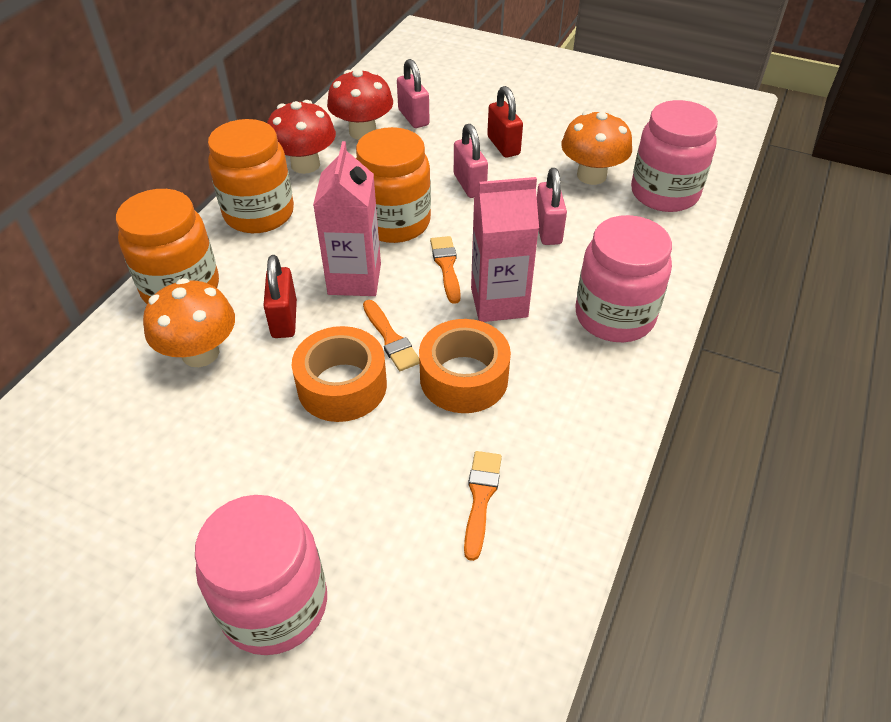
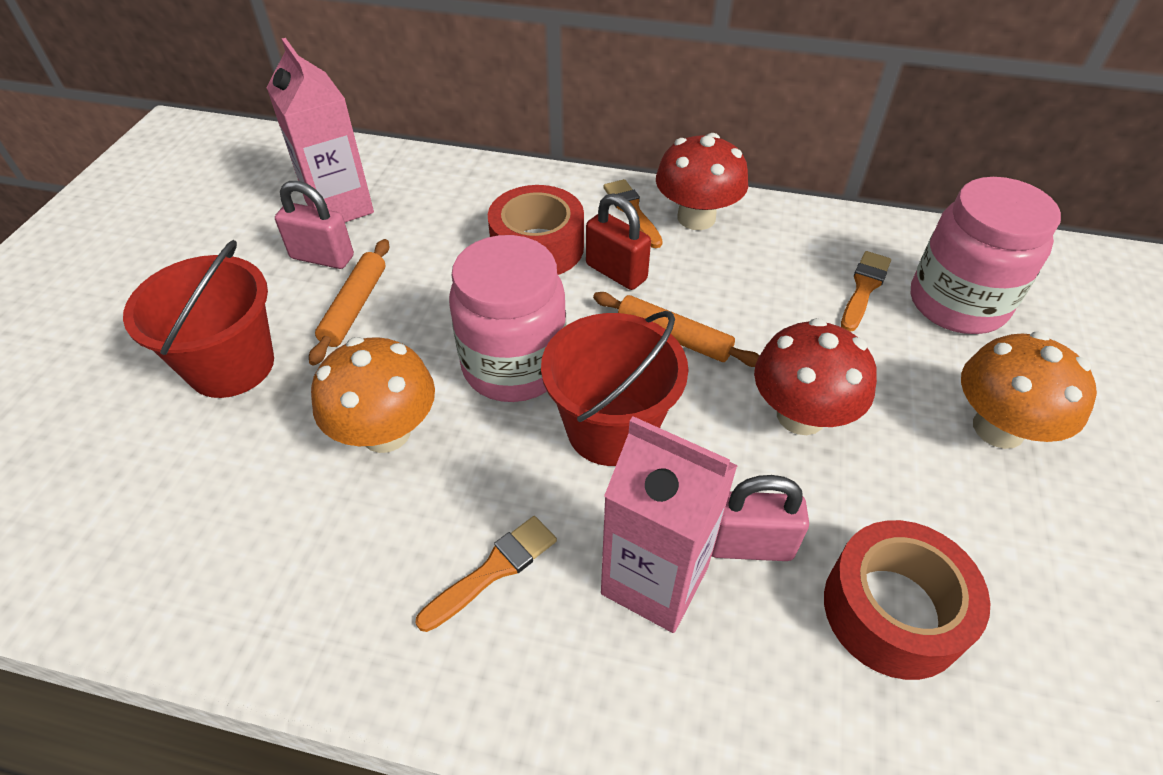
orange jar: [116,189,219,304] [208,119,294,233] [356,127,431,243] = 3 -> none = 0
orange rolling pin: none = 0 -> [309,239,389,366] [593,292,759,367] = 2
orange tape: [292,326,387,422] [419,319,511,413] = 2 -> none = 0
pink jar: [195,495,327,655] [575,215,672,342] [631,100,718,212] = 3 -> [449,235,566,402] [911,177,1061,334] = 2
pink padlock: [397,59,430,128] [454,124,488,198] [537,168,567,245] = 3 -> [275,181,354,269] [712,475,809,561] = 2
red bucket: none = 0 -> [123,240,274,398] [541,311,689,466] = 2
red padlock: [263,255,297,338] [487,86,523,158] = 2 -> [586,193,651,290] = 1
red tape: none = 0 -> [488,185,584,275] [824,520,990,680] = 2

